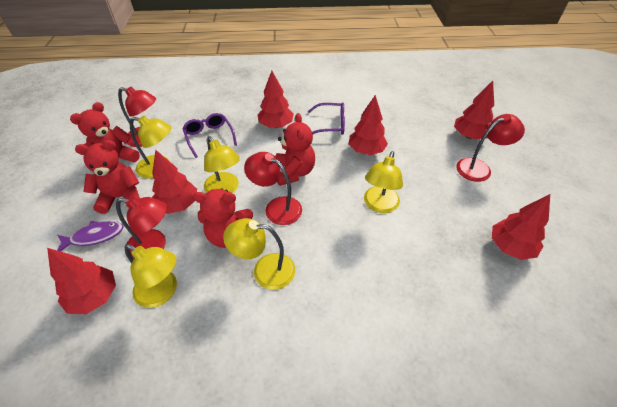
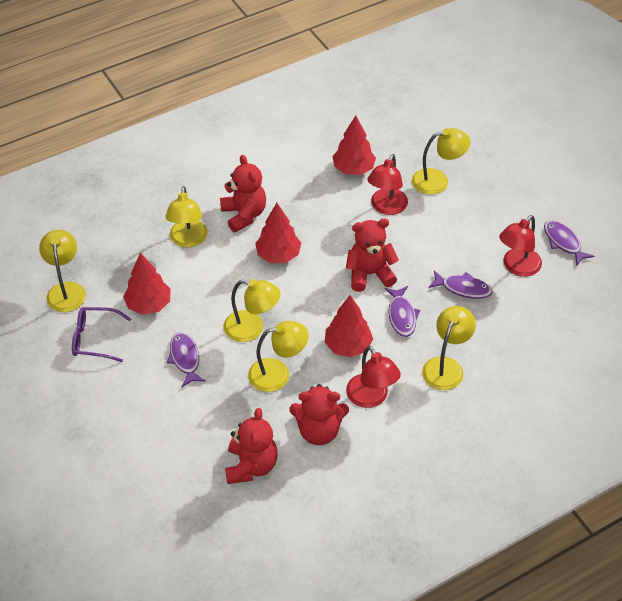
purple fish: [57,221,124,251] = 1 -> [167,332,206,387] [385,286,420,337] [428,270,493,299] [544,220,595,265] = 4
purple glasses: [182,113,237,158] [308,102,345,135] = 2 -> [72,307,131,362] = 1
red lamp: [116,196,167,258] [118,87,156,147] [244,152,302,225] [456,114,525,182] = 4 -> [346,346,401,408] [367,154,408,215] [499,215,542,277] = 3
red tree: [47,248,116,314] [152,150,197,214] [257,71,294,128] [349,95,388,155] [454,81,494,139] [492,194,550,260] = 6 -> [123,253,170,315] [255,203,301,263] [324,295,373,357] [333,115,376,175] = 4
yellow lamp: [125,244,177,308] [130,116,171,179] [204,136,240,193] [223,218,295,290] [364,151,403,213] = 5 -> [39,230,86,312] [166,186,208,247] [223,279,280,342] [248,321,309,392] [412,128,470,195] [422,306,476,390] = 6

